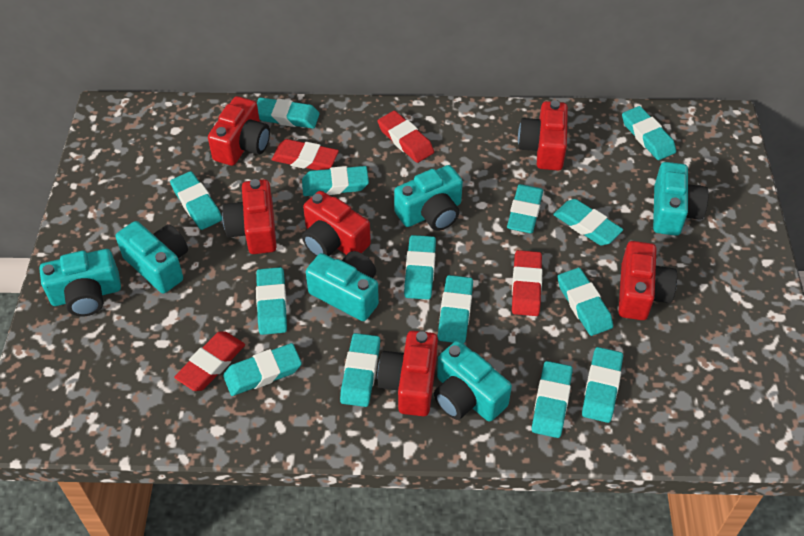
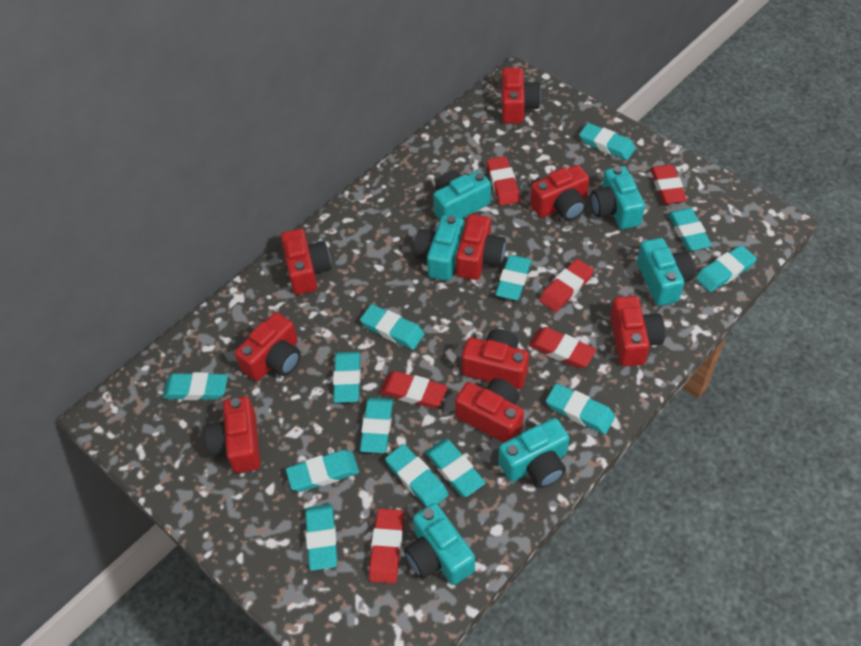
red camera: [208,96,270,166] [222,179,277,254] [302,191,371,257] [377,331,438,416] [518,100,568,170] [618,241,677,320] = 6 -> [204,397,261,473] [235,312,301,381] [281,229,331,295] [455,378,524,443] [456,214,506,280] [462,329,529,389] [501,68,541,123] [530,165,590,221] [610,296,665,366] = 9
red eraser: [174,332,245,391] [272,139,339,170] [377,111,434,163] [512,250,542,316] = 4 -> [369,508,404,584] [380,371,448,408] [487,156,520,206] [529,327,596,368] [539,259,594,312] [650,164,687,204] = 6
turquoise eraser: [170,171,222,230] [223,343,302,396] [256,267,287,335] [257,97,320,129] [302,166,369,196] [340,333,380,407] [404,235,436,300] [438,275,473,343] [507,184,543,233] [532,361,573,438] [553,199,623,246] [557,268,613,336] [582,347,623,423] [622,106,676,160] = 14 -> [163,372,228,400] [286,450,359,492] [305,504,338,571] [333,352,361,403] [360,304,425,350] [360,398,393,453] [385,444,449,507] [425,439,486,497] [495,255,532,300] [546,384,615,434] [579,123,636,160] [668,208,712,251] [696,245,757,292] = 13

